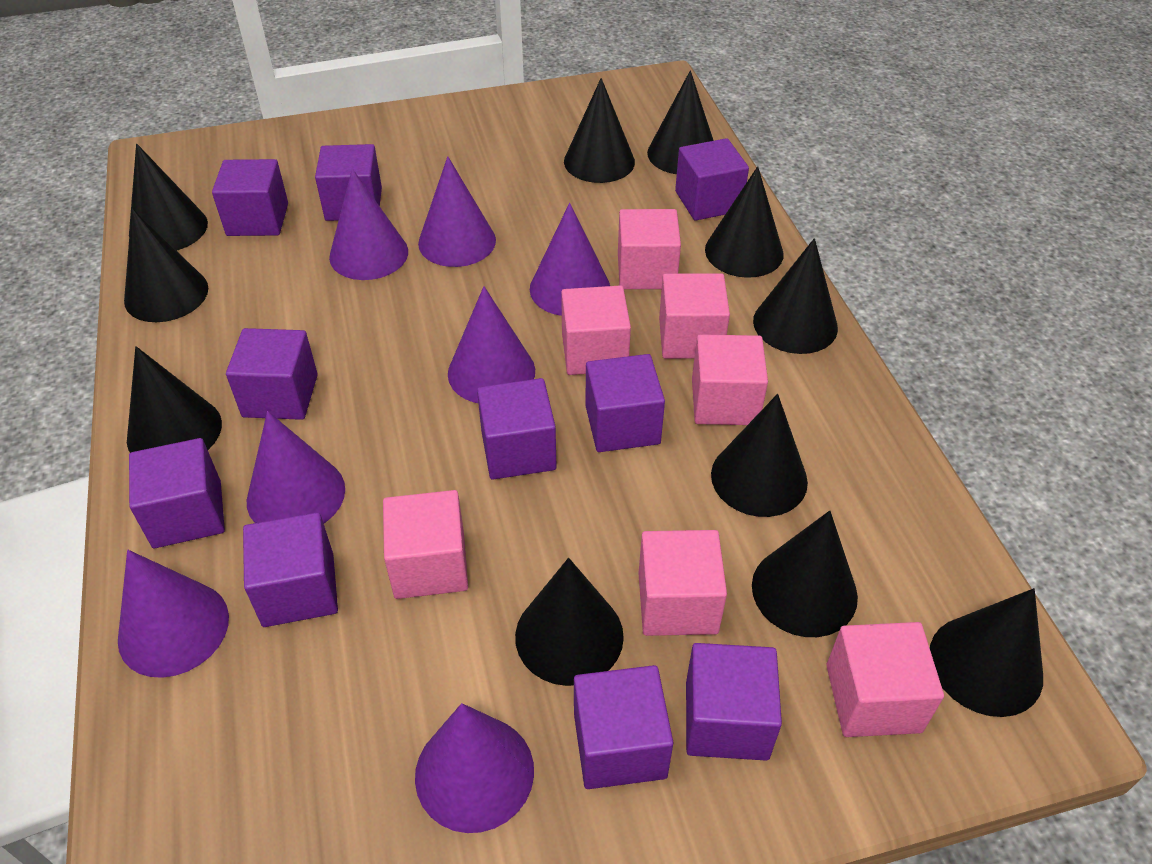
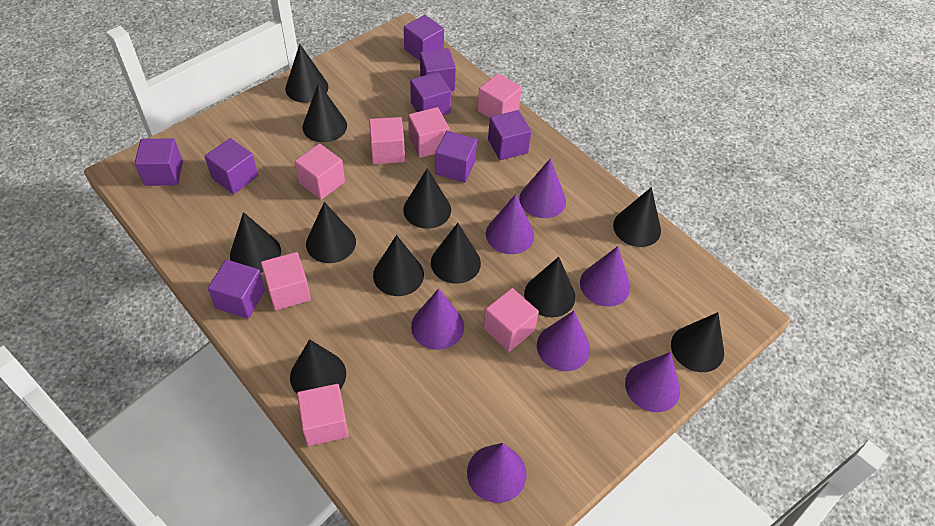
purple cube: [129,438,225,548] [212,159,288,236] [226,328,318,420] [243,512,338,627] [315,144,382,221] [477,378,557,479] [574,665,673,789] [585,354,665,452] [675,138,749,221] [686,643,782,761] = 10 -> [135,138,183,186] [205,138,258,194] [208,260,265,319] [404,15,444,61] [410,72,451,115] [420,48,456,91] [435,131,477,183] [488,110,531,160] = 8

